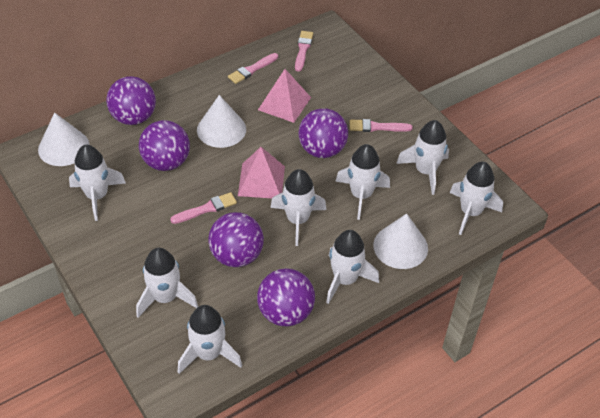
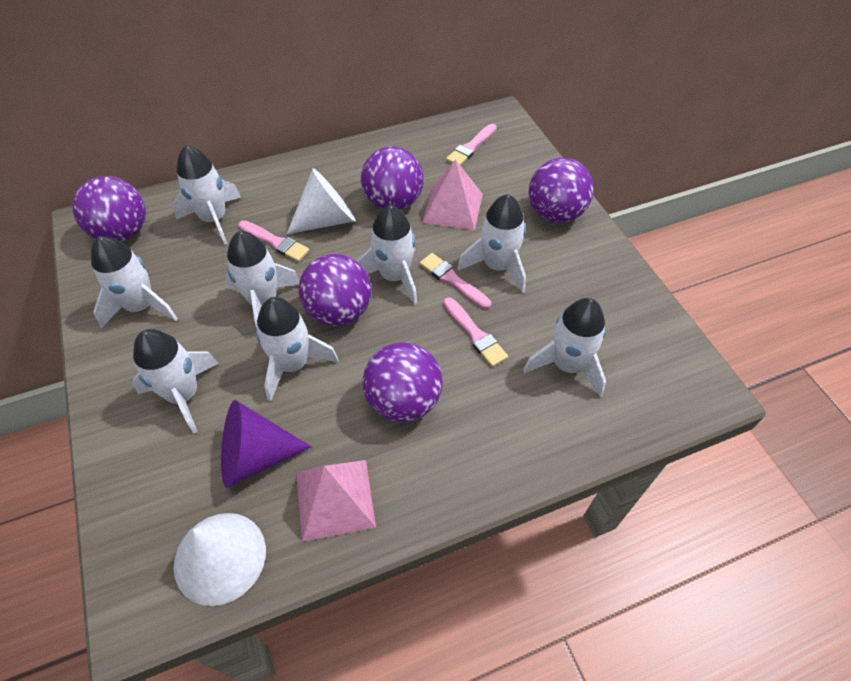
purple cone: none = 0 -> [221,400,311,488] = 1
white cone: [38,113,89,166] [197,95,246,148] [373,213,428,269] = 3 -> [174,513,266,606] [287,168,356,234] = 2

